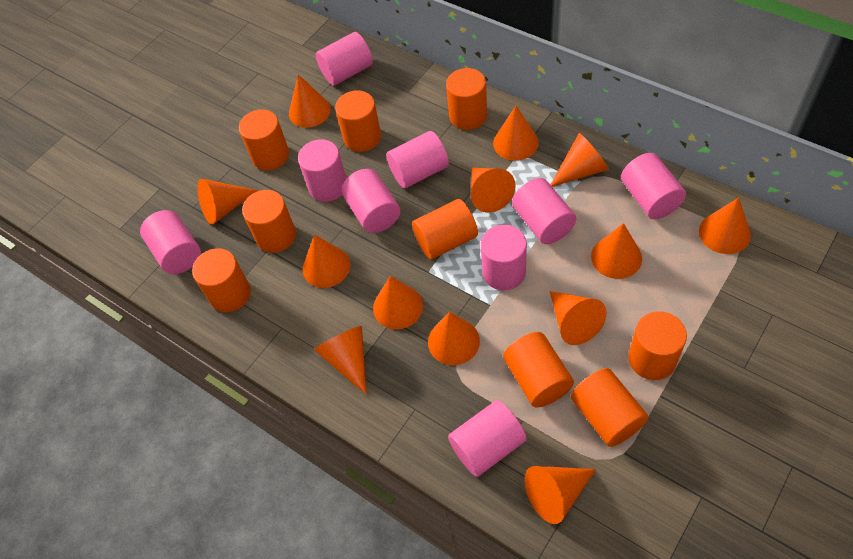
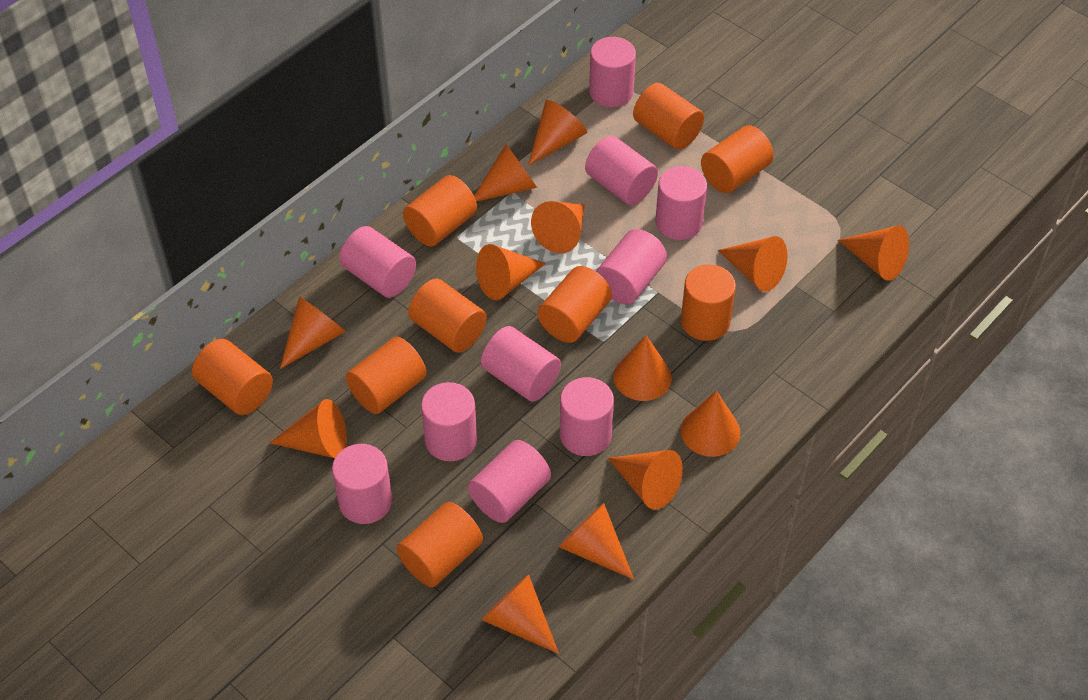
pink cylinder: [140,210,201,274] [298,139,347,202] [316,32,373,86] [342,169,400,233] [386,131,449,188] [448,400,526,477] [481,225,527,290] [512,178,577,244] [621,153,686,219] = 9 -> [332,444,392,524] [340,226,416,298] [421,382,477,461] [468,440,551,523] [481,326,561,401] [560,377,614,456] [585,136,658,205] [589,37,636,107] [596,229,667,304] [655,166,707,240] = 10

